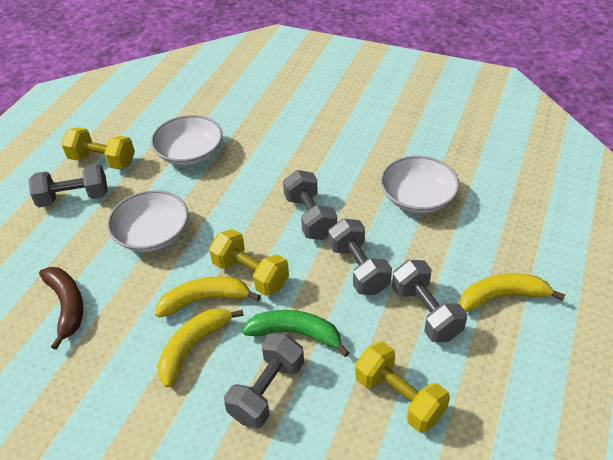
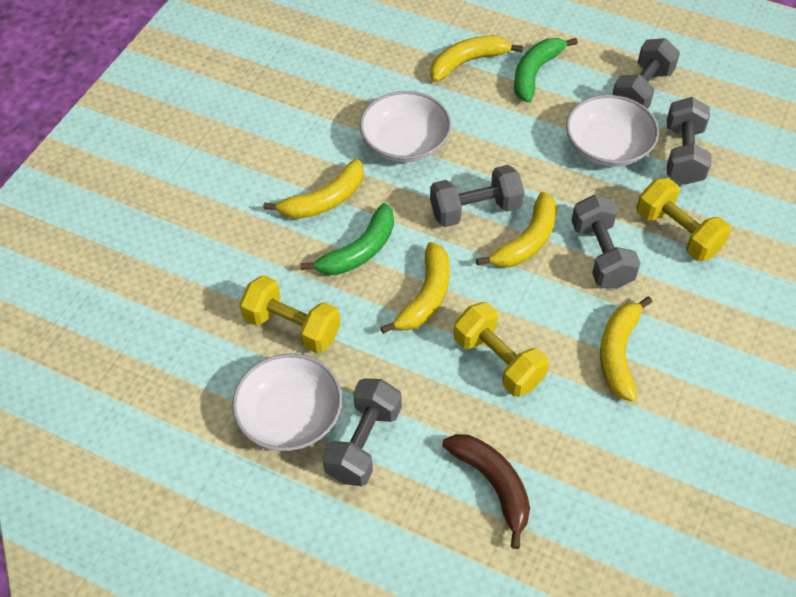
green banana: [242,310,350,357] = 1 -> [301,203,394,275] [514,38,578,103] = 2
yellow banana: [155,276,261,318] [157,308,244,387] [460,274,565,312] = 3 -> [263,159,364,219] [380,242,450,334] [430,35,523,82] [476,192,557,267] [600,296,652,402] = 5

